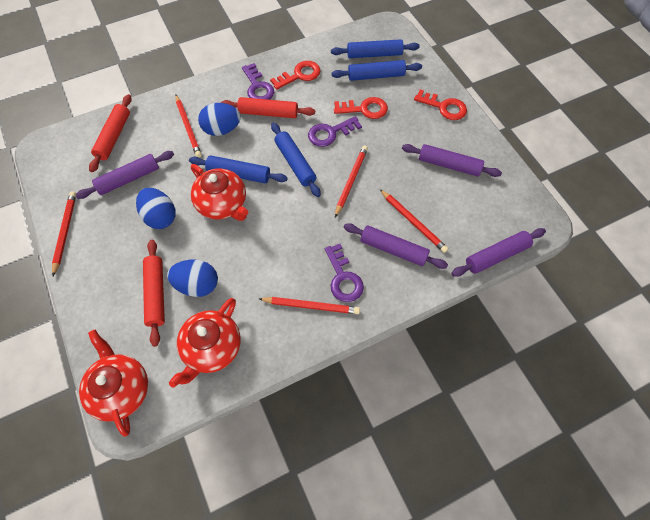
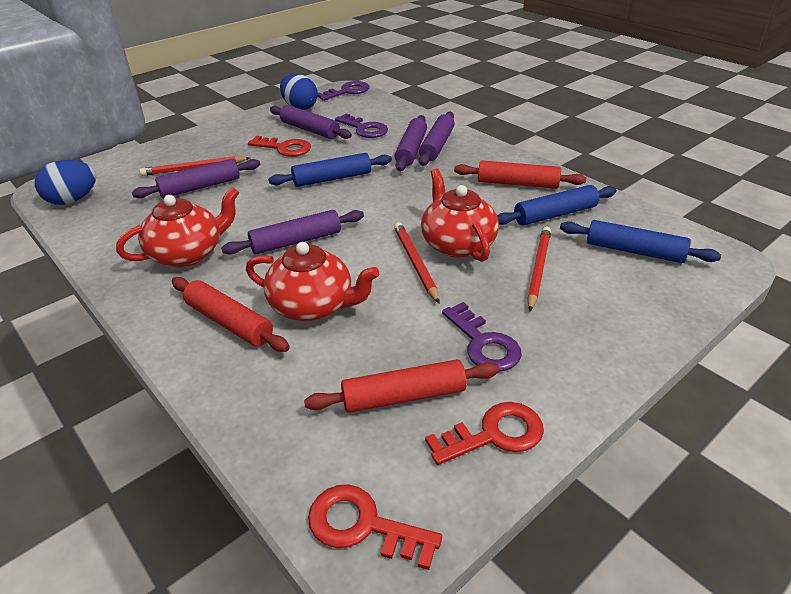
blue egg: [136,188,176,229] [167,259,218,297] [198,103,241,136] = 3 -> [35,160,96,205] [280,74,318,110] = 2
blue rolling pin: [189,155,288,183] [271,123,321,197] [331,39,420,58] [331,60,422,81] = 4 -> [268,153,392,187] [497,185,617,226] [560,220,721,263] = 3
purple rolling pin: [76,151,174,199] [343,223,448,269] [402,144,502,177] [451,228,546,277] = 4 -> [132,159,260,198] [221,210,364,255] [270,105,352,139] [395,115,427,171] [419,112,455,166] = 5
red pencil: [52,191,76,276] [175,95,202,158] [259,297,360,314] [335,145,368,217] [380,189,449,253] = 5 -> [139,156,250,176] [394,222,439,303] [527,227,551,311] = 3

